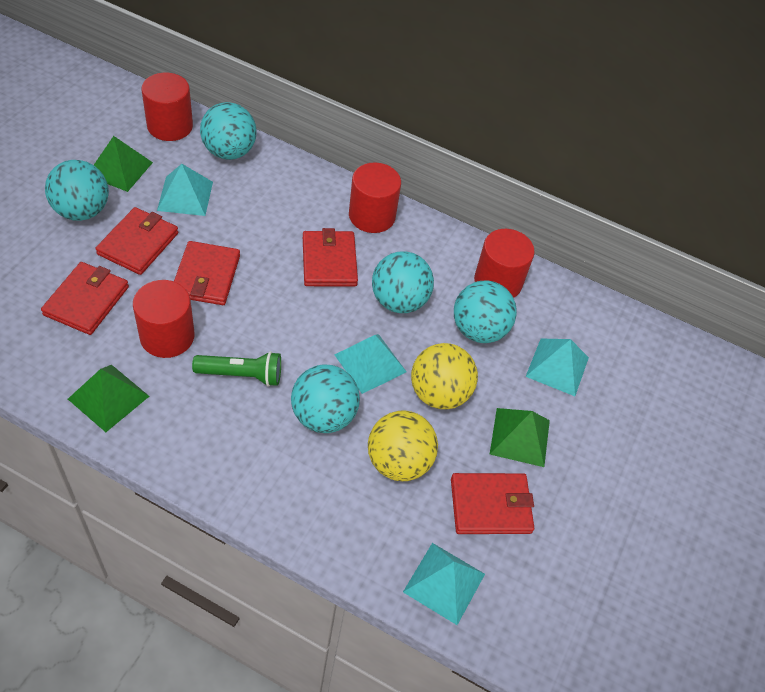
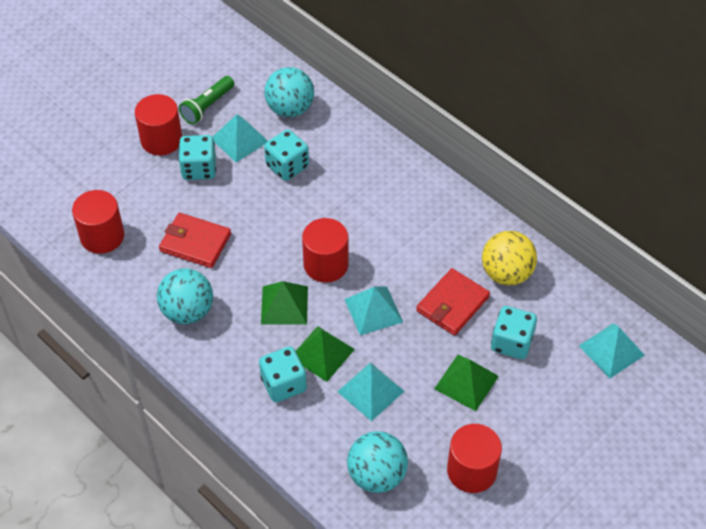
red wallet: [41,262,129,335] [96,207,178,275] [174,241,240,305] [303,228,358,286] [451,473,534,534] = 5 -> [159,213,231,268] [416,268,490,336] = 2
turquoise ball: [45,160,109,221] [200,102,256,160] [291,364,360,433] [372,251,434,313] [454,280,517,343] = 5 -> [157,268,213,324] [264,67,314,117] [347,431,408,493] = 3
turquoise dice: none = 0 -> [179,135,216,180] [259,346,307,402] [264,129,309,181] [491,306,537,359] = 4
yellow ball: [368,410,438,481] [411,343,478,409] = 2 -> [482,231,537,285] = 1

